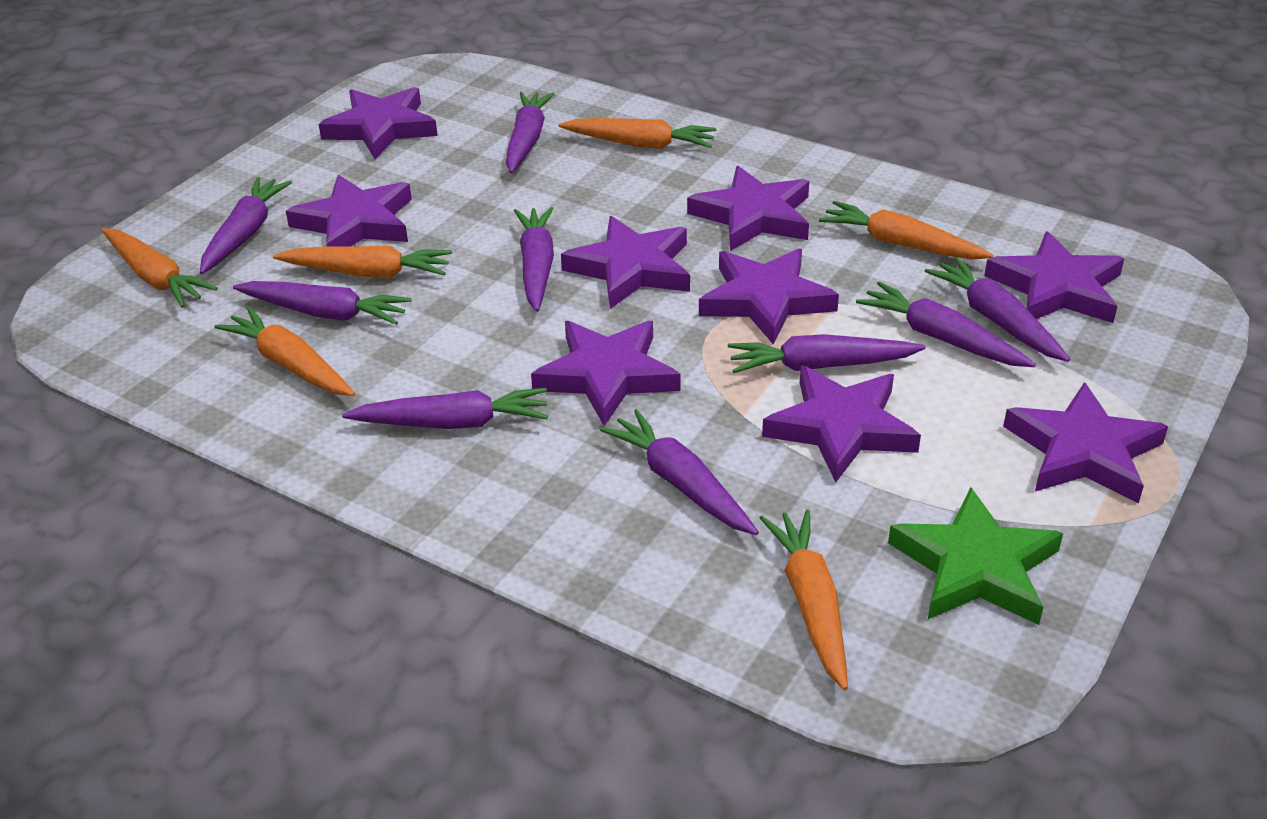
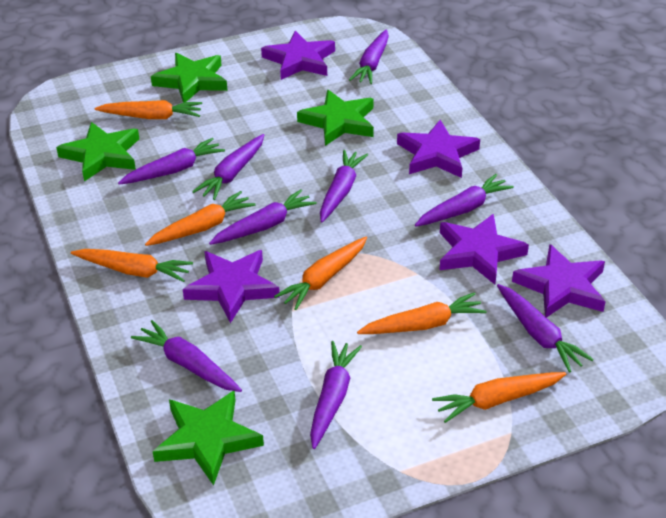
green star: [888,487,1063,625] = 1 -> [56,122,139,182] [151,53,227,103] [153,390,264,486] [297,90,374,146] = 4
purple star: [286,175,412,246] [319,87,438,159] [531,321,680,426] [561,216,690,309] [687,166,809,251] [699,249,839,345] [762,366,921,483] [984,231,1125,323] [1003,382,1168,504] = 9 -> [183,250,280,323] [261,31,335,80] [397,120,480,178] [439,214,529,284] [512,244,606,318] = 5

